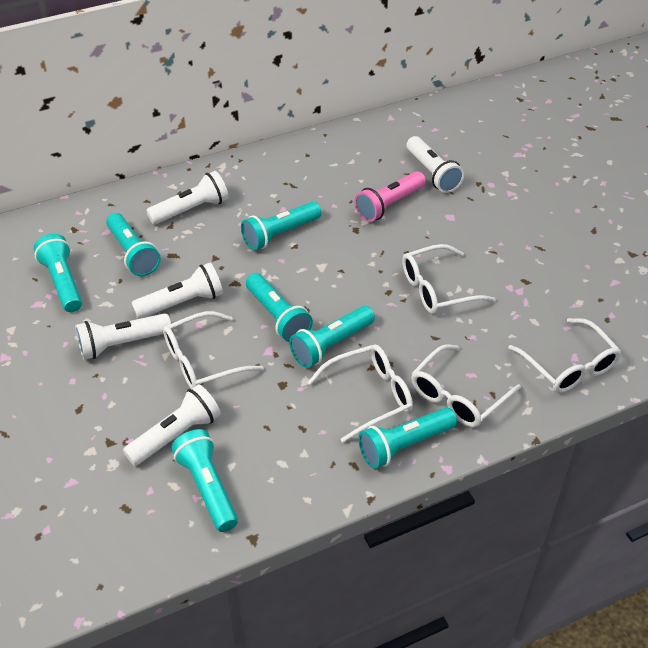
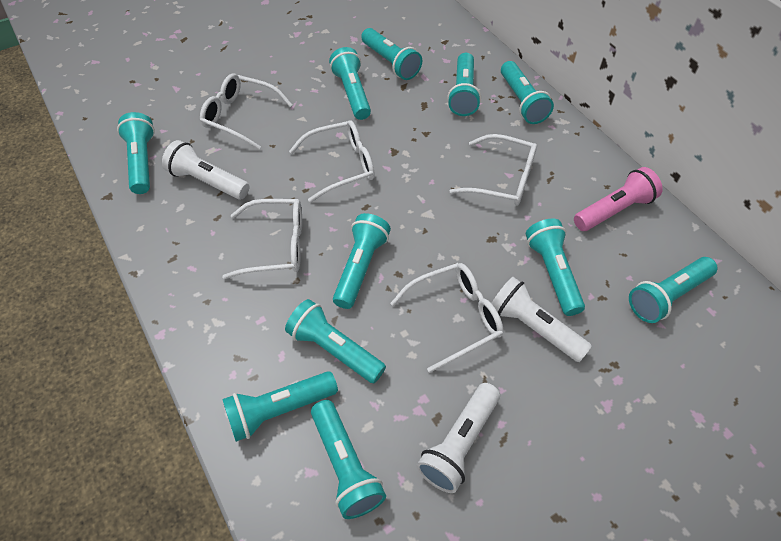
turquoise flashlight: [34,234,82,312] [106,213,161,276] [172,429,238,532] [241,202,321,251] [246,273,313,342] [289,306,375,368] [358,407,457,469] = 7 -> [117,112,155,194] [222,371,338,442] [285,299,386,383] [311,400,386,519] [329,47,371,120] [333,213,391,309] [361,28,422,80] [447,53,481,116] [501,61,554,124] [526,218,585,316] [629,257,717,323] = 11
white flashlight: [75,313,172,360] [123,384,221,466] [131,262,223,319] [146,171,229,224] [406,136,464,193] = 5 -> [162,140,249,199] [416,383,500,493] [492,277,592,362] = 3

